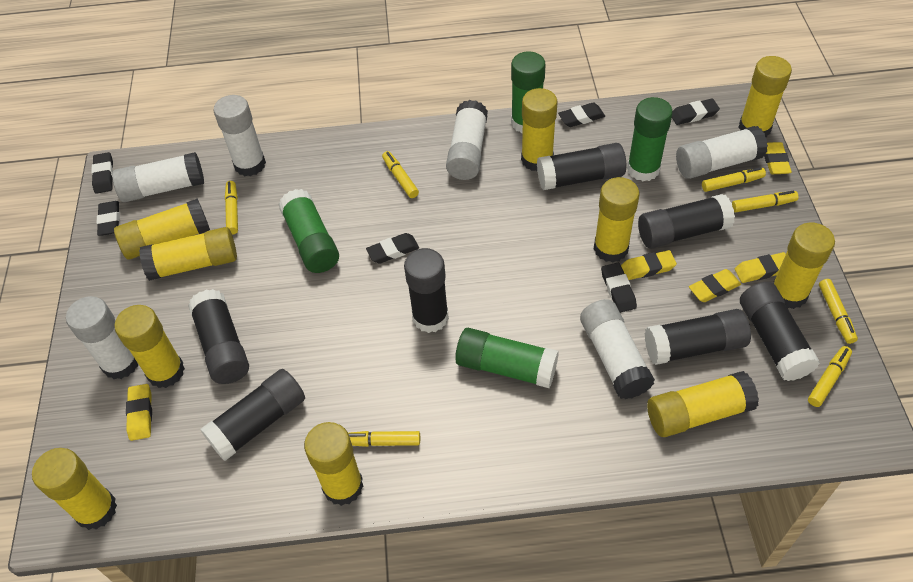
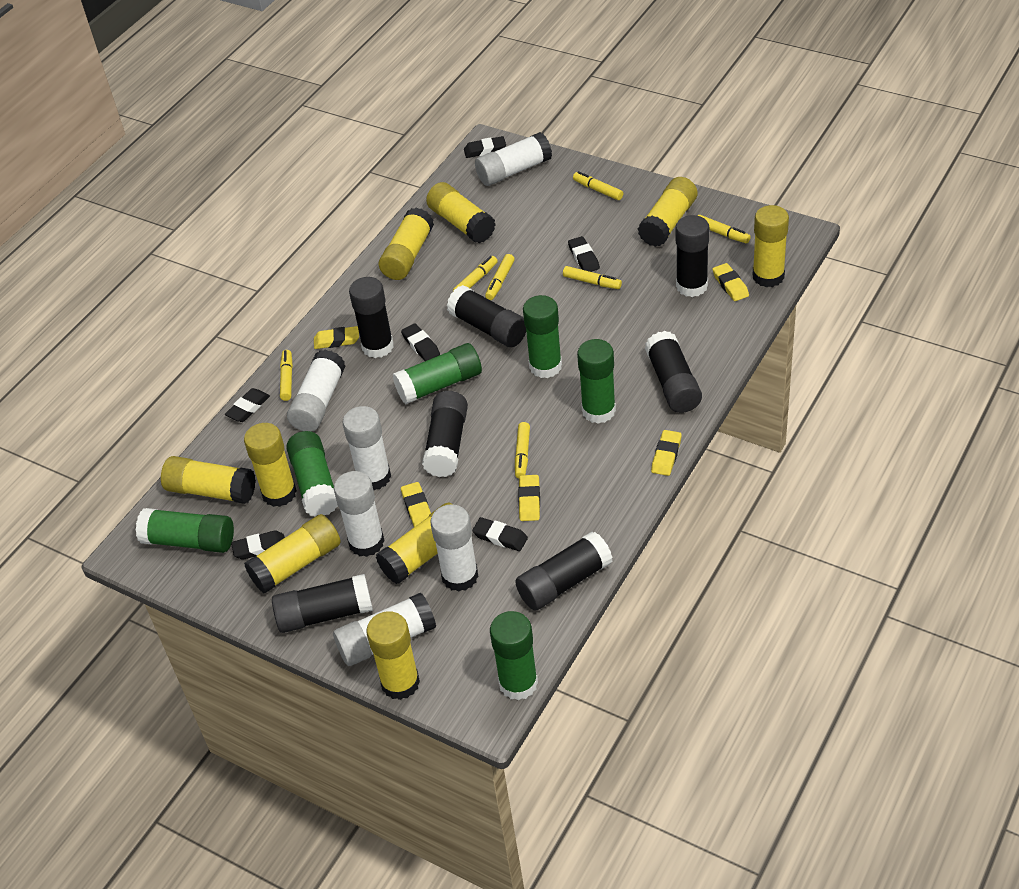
green glue stick: [278,189,339,273] [455,328,559,388] [511,51,545,133] [627,97,673,181] = 4 -> [136,508,234,553] [286,431,338,517] [393,343,482,404] [490,611,538,700] [523,295,562,378] [577,339,616,424] = 6
yellow glue stick: [32,448,117,530] [114,198,210,260] [114,305,185,388] [139,227,237,281] [304,422,363,506] [521,88,558,171] [594,177,639,263] [647,371,759,437] [738,56,792,137] [773,222,835,309] = 10 -> [161,456,256,504] [244,423,297,507] [244,514,341,593] [366,611,420,700] [376,503,452,584] [379,208,434,280] [426,182,496,243] [638,177,697,247] [753,205,789,287] = 9

